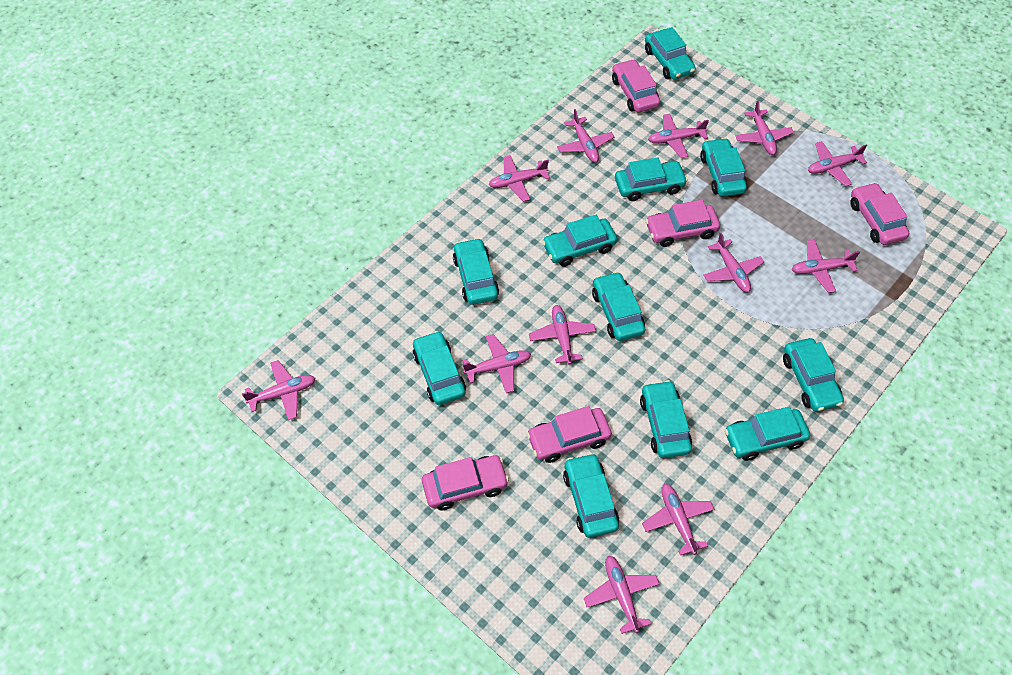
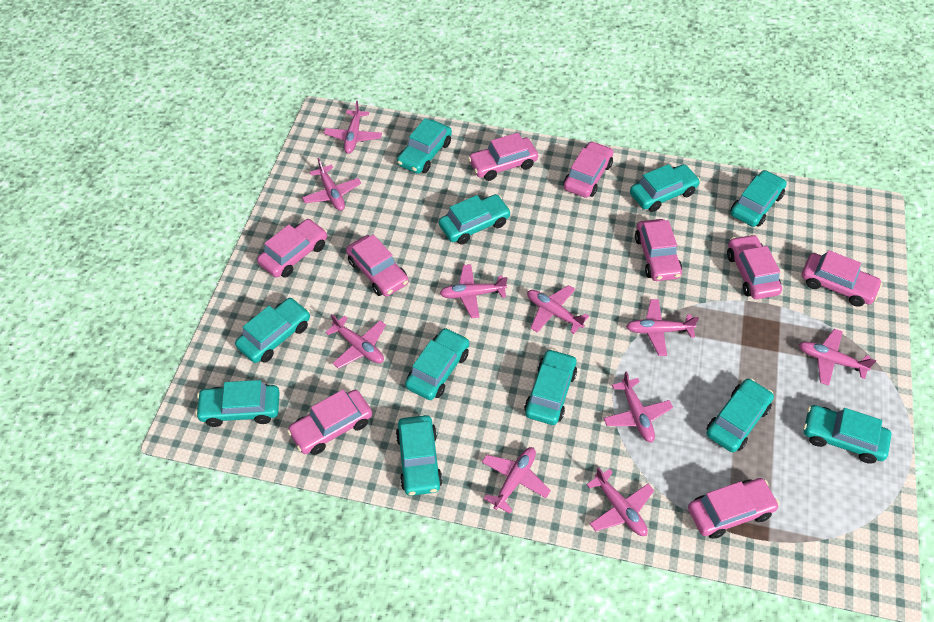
pink car: [422,455,509,510] [527,406,612,463] [612,59,660,112] [646,200,720,247] [850,182,909,245] = 5 -> [257,219,327,278] [287,390,372,455] [346,235,409,297] [468,133,538,181] [563,141,613,198] [635,219,682,281] [688,478,779,539] [727,234,782,299] [802,250,882,307] = 9
pink plane: [242,360,316,420] [462,334,531,393] [489,155,550,202] [529,305,596,365] [557,109,614,162] [584,556,659,634] [642,484,714,556] [648,114,709,158] [703,233,764,292] [735,101,794,155] [792,240,860,293] [808,141,867,186] = 12 -> [302,158,361,211] [324,101,382,154] [325,314,386,369] [440,264,507,318] [482,447,551,514] [527,285,589,334] [586,467,654,536] [603,371,673,443] [626,299,699,356] [799,329,876,386] = 10

